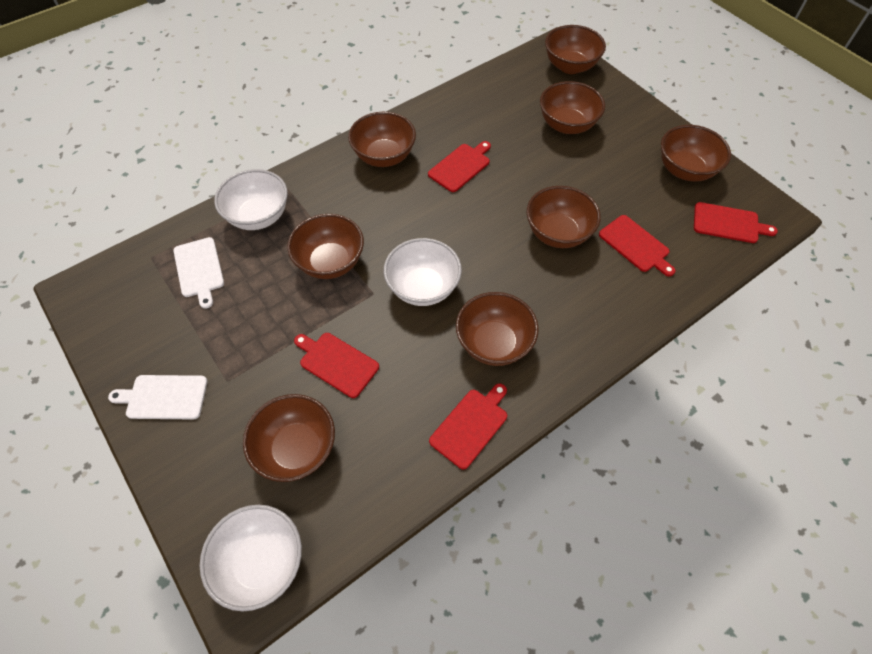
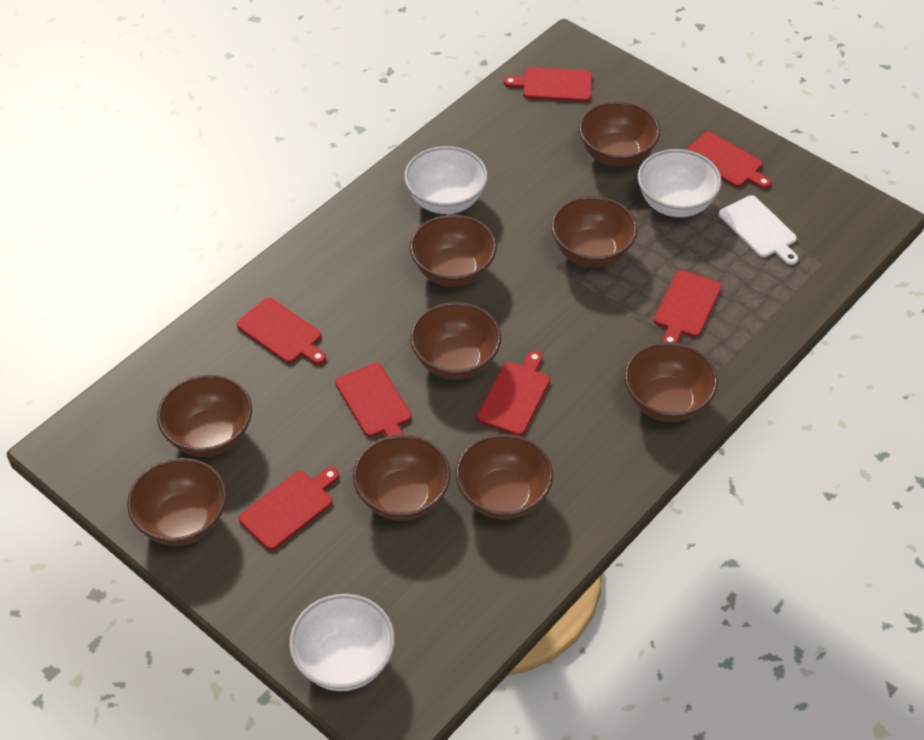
brown bowl: [243,394,335,482] [287,214,364,279] [348,112,416,167] [456,292,539,366] [527,186,601,248] [540,81,605,134] [545,25,606,74] [661,125,731,181] = 8 -> [127,458,227,546] [157,375,252,457] [353,435,451,521] [410,215,497,287] [410,302,501,380] [456,434,553,520] [551,196,637,267] [579,101,660,167] [624,342,718,422] = 9
red cutting board: [294,333,379,398] [428,141,491,192] [429,384,507,469] [599,215,675,276] [694,202,778,243] = 5 -> [237,298,326,365] [239,468,339,550] [335,363,412,437] [477,351,550,436] [504,68,592,102] [654,270,722,343] [686,132,771,189] = 7
white cutting board: [108,375,208,419] [173,237,224,309] = 2 -> [719,195,798,265] = 1

